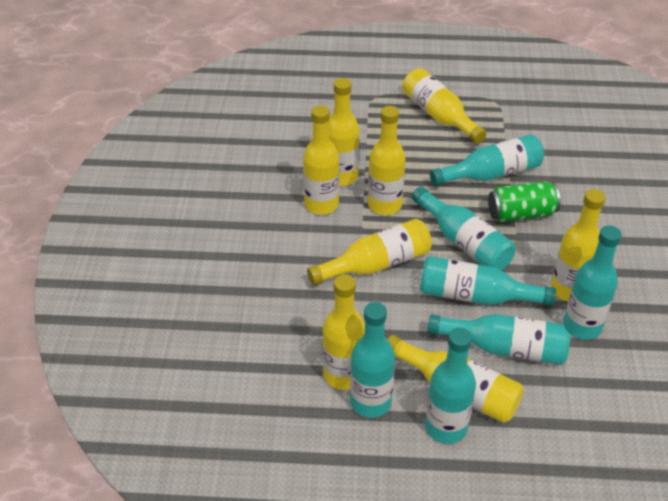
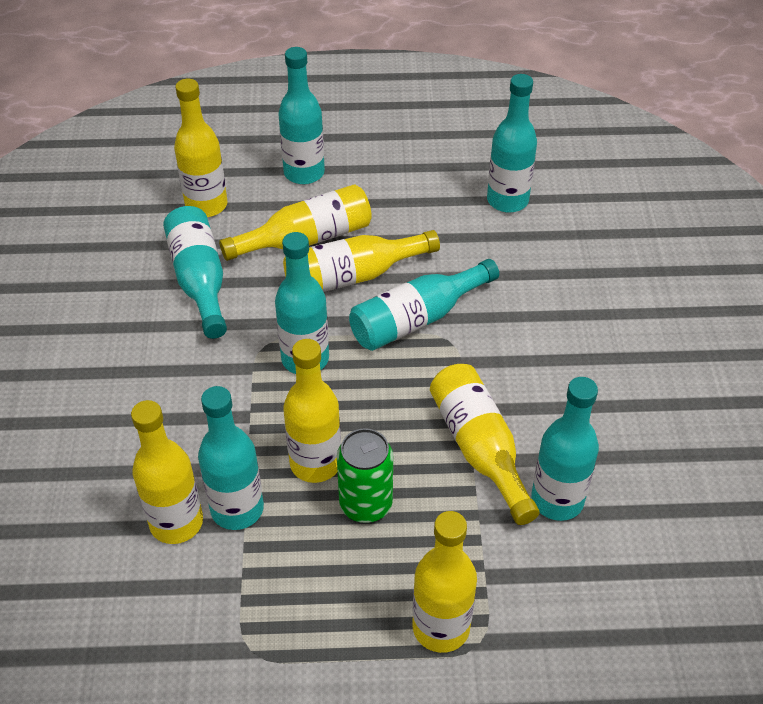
yellow bottle: [303,105,339,215] [307,219,432,285] [322,274,365,390] [328,78,360,186] [368,106,405,215] [387,335,524,423] [402,68,487,144] [551,189,606,301] = 8 -> [131,400,203,544] [174,79,227,217] [219,184,372,261] [283,230,440,292] [284,339,341,483] [412,511,477,653] [430,364,540,525] = 7

